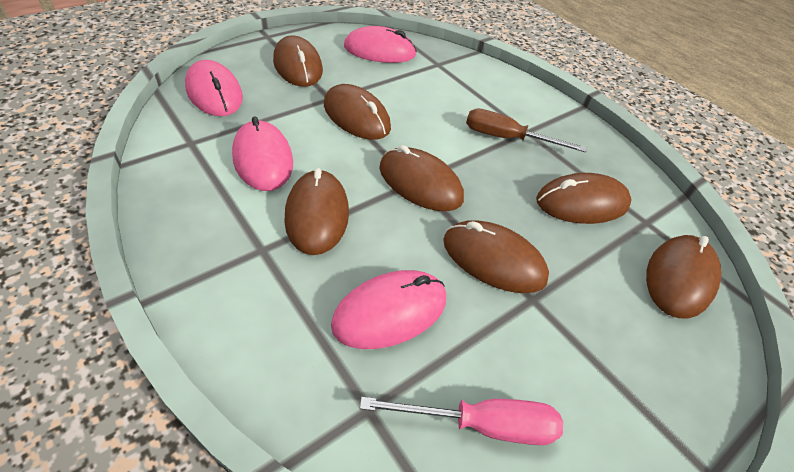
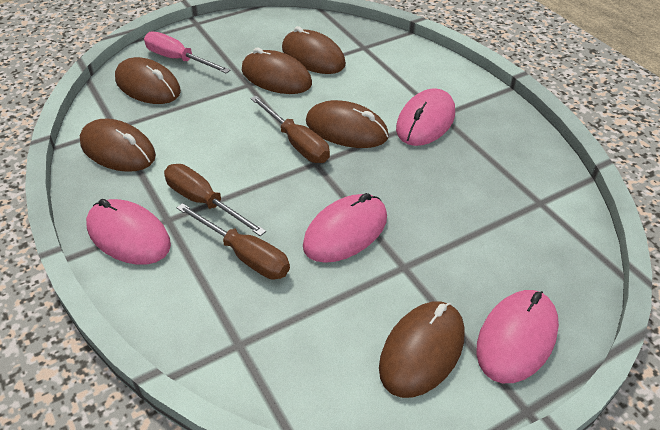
brown mouse: [273,35,323,87] [284,168,349,255] [324,84,391,140] [379,145,464,211] [443,220,549,293] [536,173,632,224] [646,235,721,319] = 7 -> [80,119,156,172] [115,57,181,104] [242,48,312,94] [282,26,346,74] [306,100,389,148] [379,301,465,398] = 6
brown screwdriver: [466,109,587,152] = 1 -> [164,164,266,236] [177,203,290,279] [250,96,330,163] = 3

